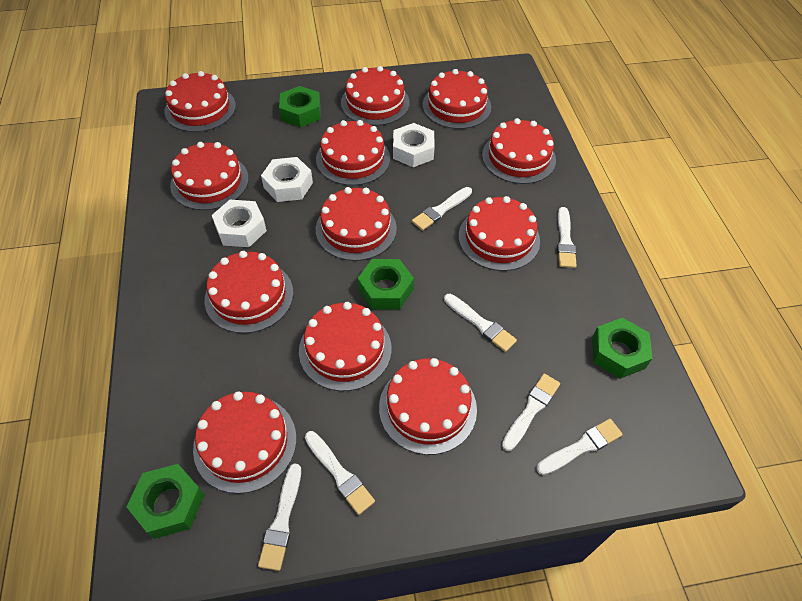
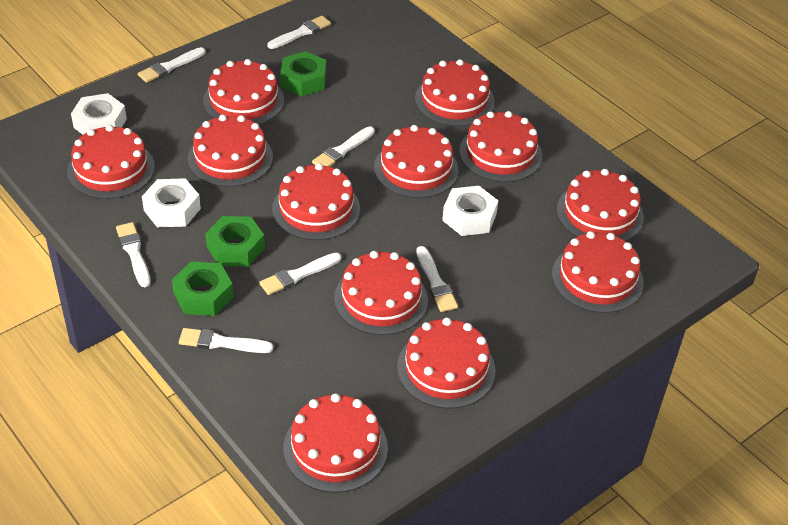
green nut: [126,464,204,539] [279,86,321,128] [357,259,414,309] [592,318,652,379] = 4 -> [172,261,233,316] [205,216,265,267] [280,51,326,96] = 3

